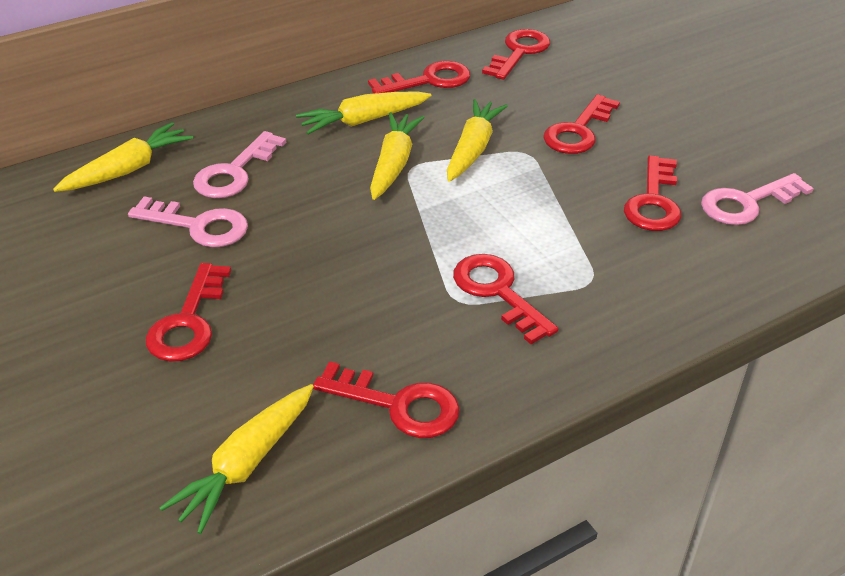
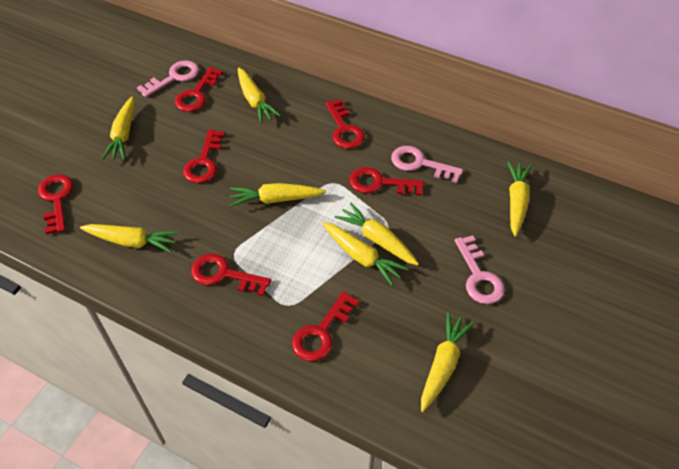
yellow carrot: [53,122,193,192] [160,384,314,534] [296,91,431,134] [370,112,425,200] [447,99,508,182] = 5 -> [80,224,179,253] [102,97,135,160] [230,183,326,207] [238,68,281,123] [322,222,408,286] [335,203,419,265] [421,312,474,412] [507,161,532,237] = 8

